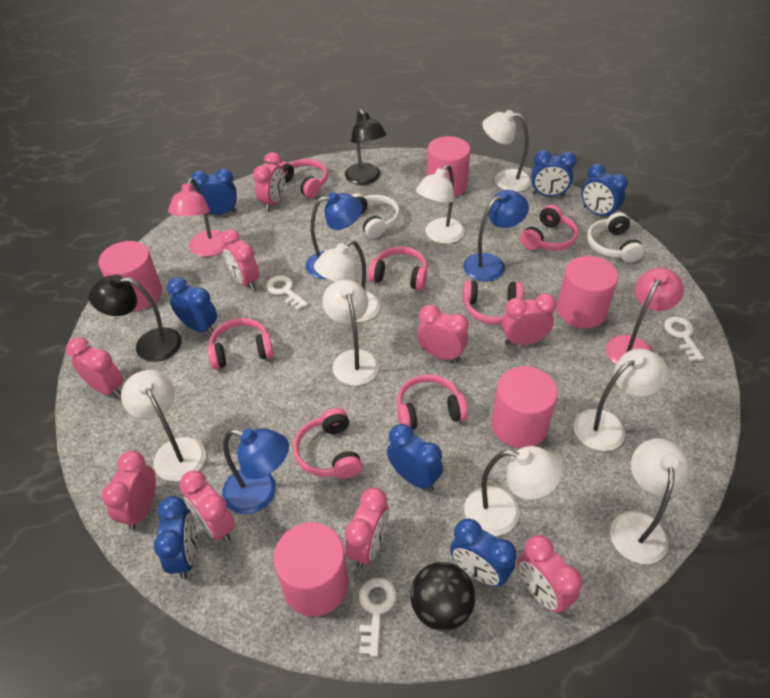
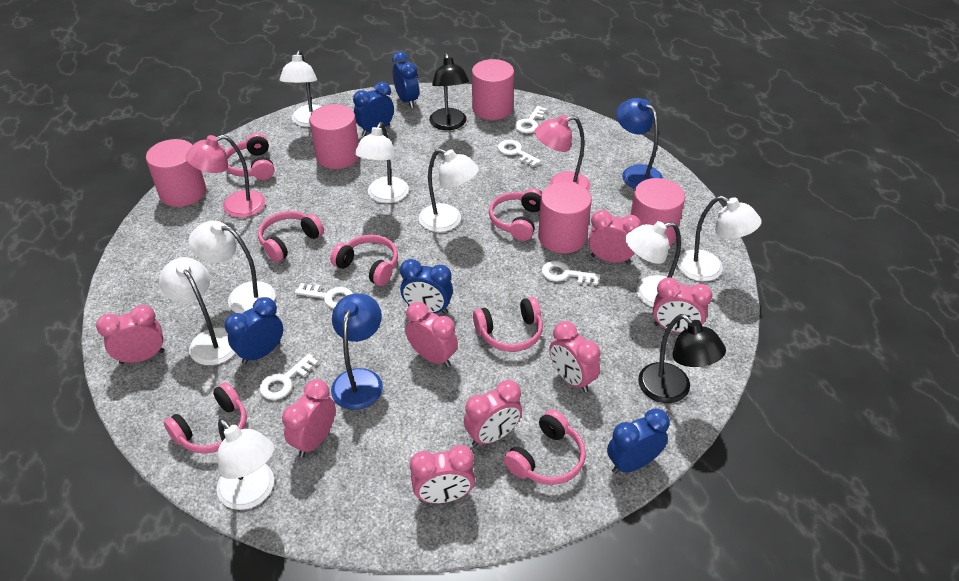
black ball: [410,562,475,631] = 1 -> none = 0
blue clock: [154,496,197,579] [167,277,217,335] [190,168,237,215] [387,424,443,491] [450,518,517,587] [531,150,577,197] [582,164,628,217] = 7 -> [224,297,283,365] [353,82,394,137] [392,51,419,108] [400,259,453,314] [607,408,670,474] = 5
blue lamp: [222,428,289,514] [305,192,363,279] [463,190,529,281] = 3 -> [331,293,383,410] [616,98,663,189] = 2
pink clock: [66,337,123,398] [102,451,156,530] [179,471,235,542] [221,229,259,291] [253,152,285,211] [345,488,389,568] [417,305,469,362] [502,293,556,345] [518,535,582,614] = 9 -> [96,305,165,364] [282,379,336,457] [406,302,458,367] [410,445,475,504] [464,380,522,447] [549,321,600,393] [589,210,641,264] [653,277,712,333] = 8
white headphones: [352,193,400,239] [587,212,644,263] = 2 -> none = 0
white key: [266,275,308,311] [359,577,396,657] [664,317,704,361] = 3 -> [259,354,319,400] [295,283,353,309] [498,140,541,167] [515,106,547,133] [542,261,600,285] = 5

